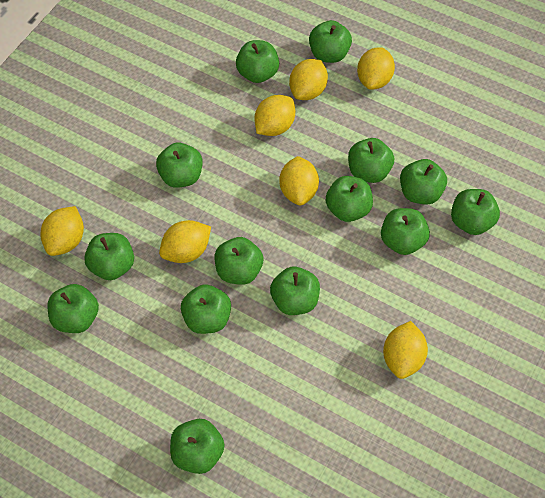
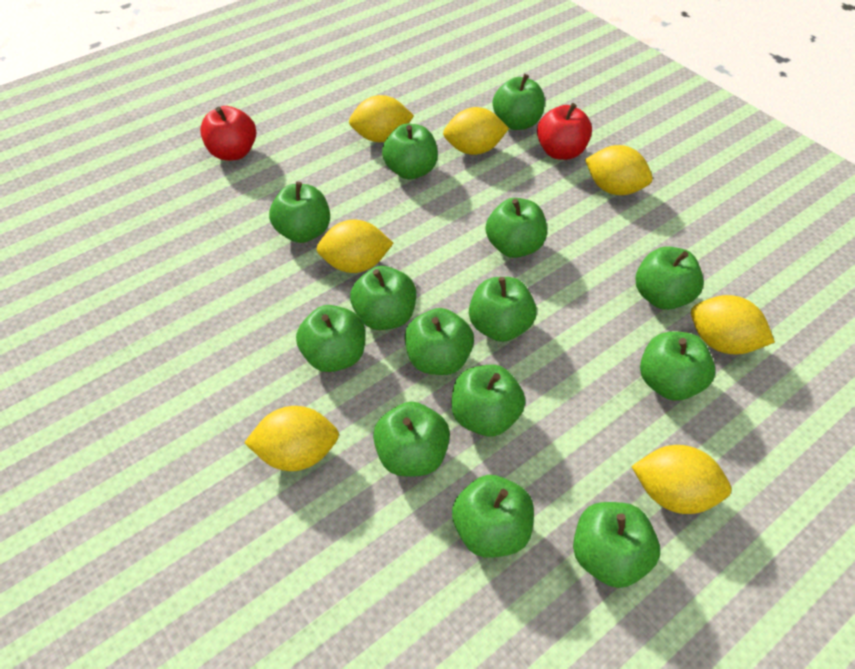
red apple: none = 0 -> [200,106,256,161] [537,103,592,160] = 2

